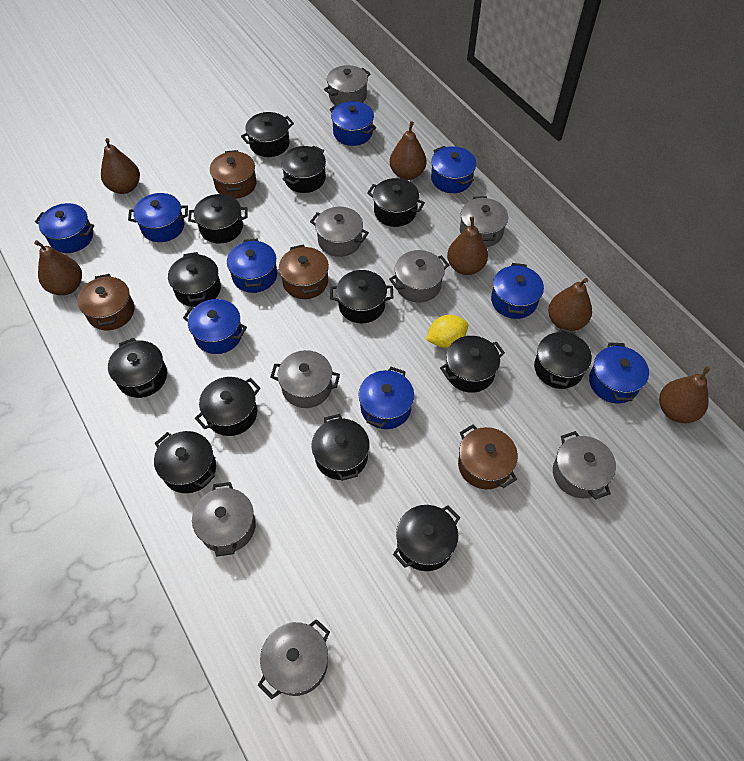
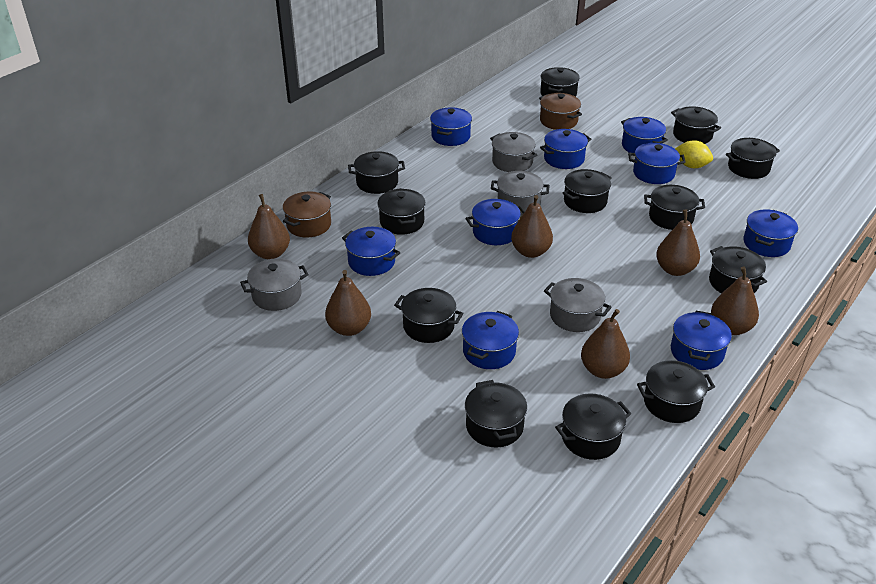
black pot: [108,338,167,398] [154,431,216,493] [168,252,221,307] [188,194,248,243] [195,377,260,436] [241,112,294,157] [281,145,326,193] [311,414,369,481] [330,270,393,323] [367,178,425,227] [393,505,460,571] [440,336,505,393] [534,329,592,389] = 13 -> [348,151,405,194] [378,188,426,235] [394,288,464,343] [465,380,527,447] [540,67,580,97] [555,394,631,460] [563,169,612,213] [637,360,715,423] [644,185,705,230] [671,106,721,144] [709,246,767,293] [726,138,780,179] = 12
brown pot: [77,274,134,330] [210,150,257,199] [279,244,329,299] [458,424,518,489] = 4 -> [283,191,331,238] [539,93,582,130] = 2
grey pot: [192,482,256,557] [258,619,330,699] [271,350,340,408] [310,207,369,257] [324,65,371,105] [389,250,449,303] [460,196,508,247] [553,431,616,500] = 8 -> [240,258,309,311] [490,132,537,172] [491,171,550,214] [544,278,612,332] = 4

